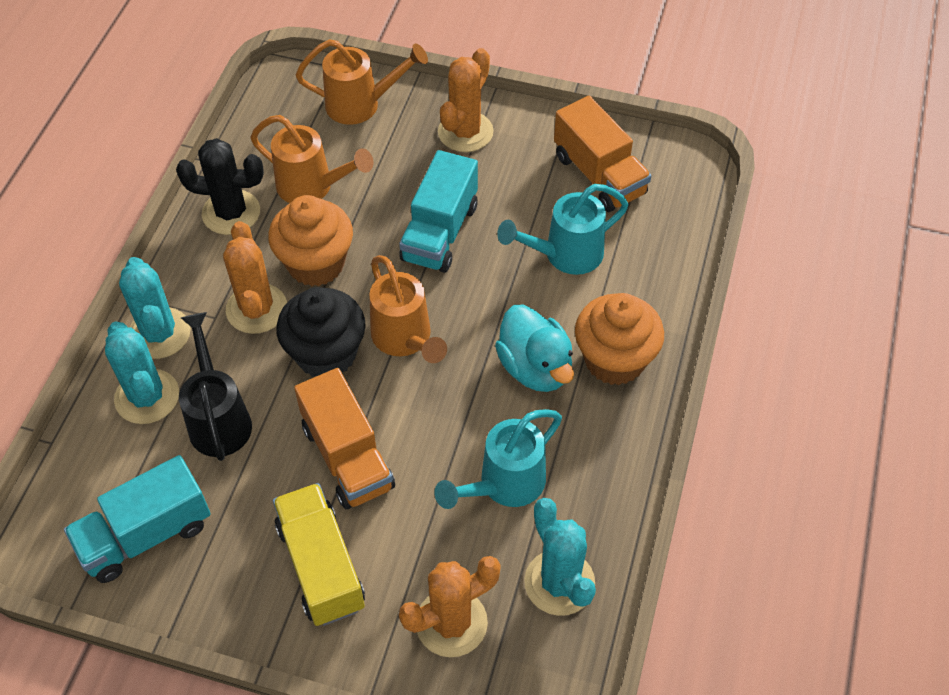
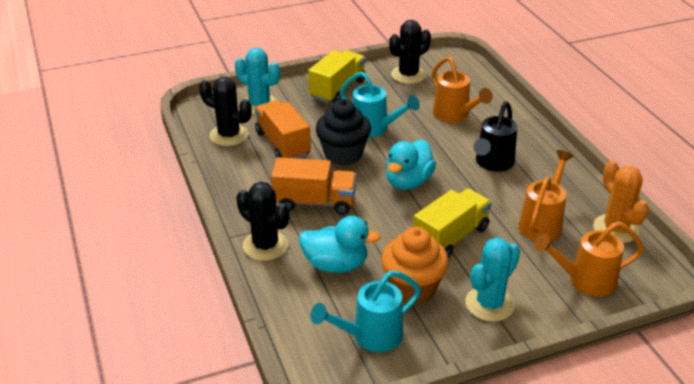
black cactus: [176,138,264,235] = 1 -> [199,77,252,146] [236,182,289,261] [389,20,431,84] = 3
orange cactus: [223,221,287,334] [399,556,501,657] [438,48,494,152] = 3 -> [593,160,649,243] = 1
orange cupcake: [268,195,353,287] [575,293,664,385] = 2 -> [381,227,449,304] = 1
turquoise cactus: [105,321,179,424] [119,257,191,359] [524,498,596,616] = 3 -> [235,48,280,114] [465,237,520,322] = 2
turquoise duck: [495,305,574,392] = 1 -> [299,216,381,273] [386,140,436,190] = 2
turquoise truck: [64,455,211,583] [399,150,478,273] = 2 -> none = 0
yellow truck: [273,483,365,626] = 1 -> [308,50,366,103] [413,189,492,258] = 2

